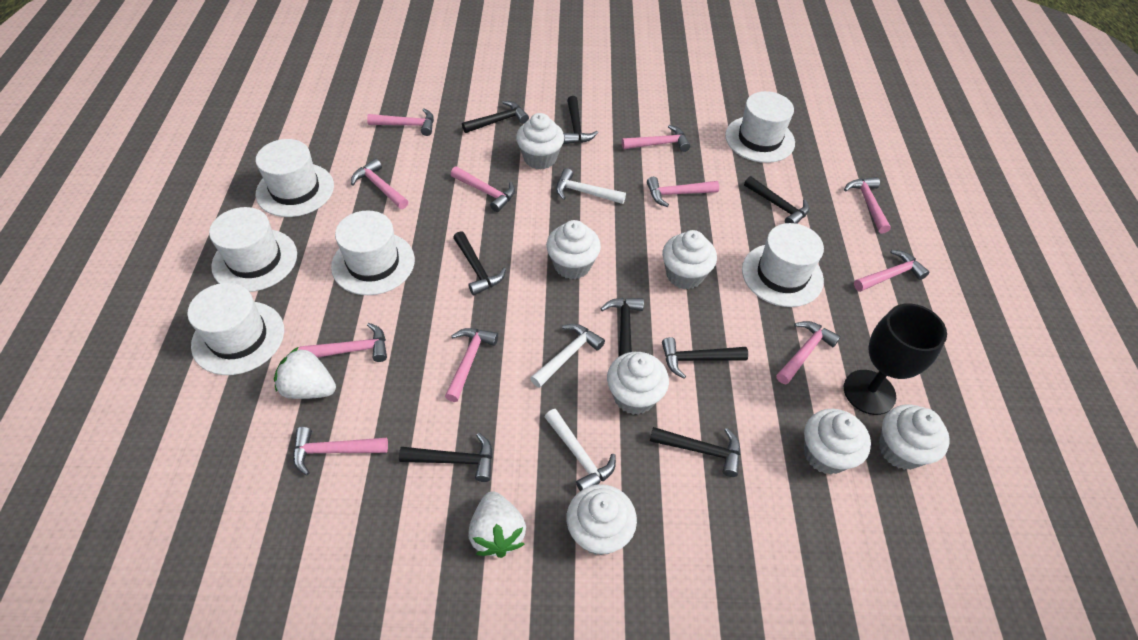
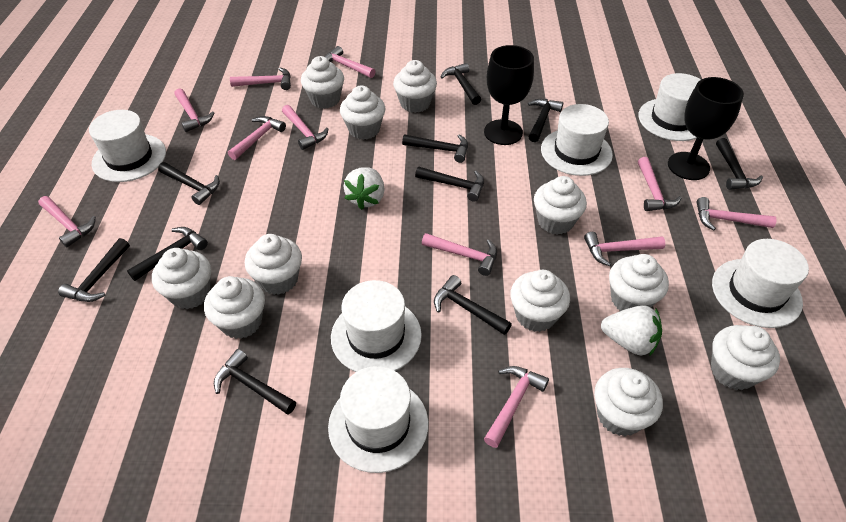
black goblet: [844,303,947,415] = 1 -> [484,45,534,145] [668,77,744,180] = 2
black hammer: [399,433,493,482] [453,231,506,295] [462,101,529,133] [564,96,598,144] [600,298,644,356] [650,427,740,477] [662,337,748,379] [744,176,809,224] = 8 -> [58,238,130,302] [127,227,208,281] [158,162,220,205] [214,349,296,415] [402,134,468,163] [415,167,484,202] [434,275,512,335] [441,63,481,105] [528,99,563,142] [716,138,763,190] = 10
white cupcake: [516,113,564,170] [546,220,601,279] [566,484,637,556] [607,352,669,415] [662,230,717,289] [804,409,871,475] [879,404,950,470] = 7 -> [152,248,211,309] [204,276,265,339] [245,234,302,295] [301,56,344,109] [340,86,385,140] [393,60,437,113] [510,270,570,332] [534,176,587,235] [594,368,663,436] [609,254,669,311] [711,325,780,390] = 11
white hammer: [530,324,605,388] [545,409,616,491] [556,168,626,204] = 3 -> none = 0

